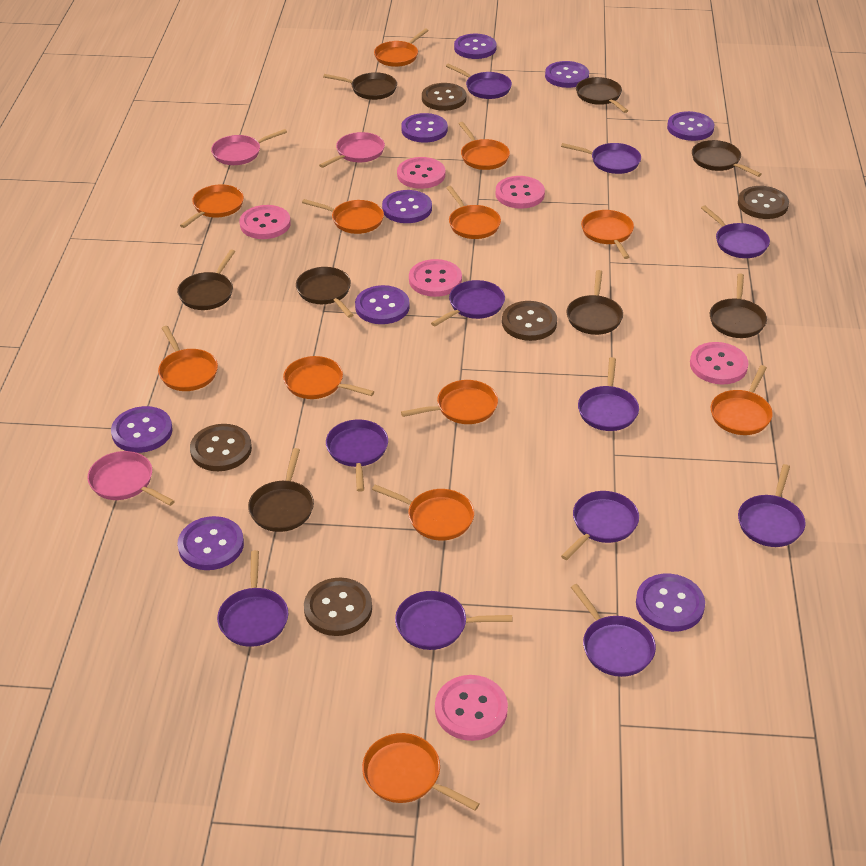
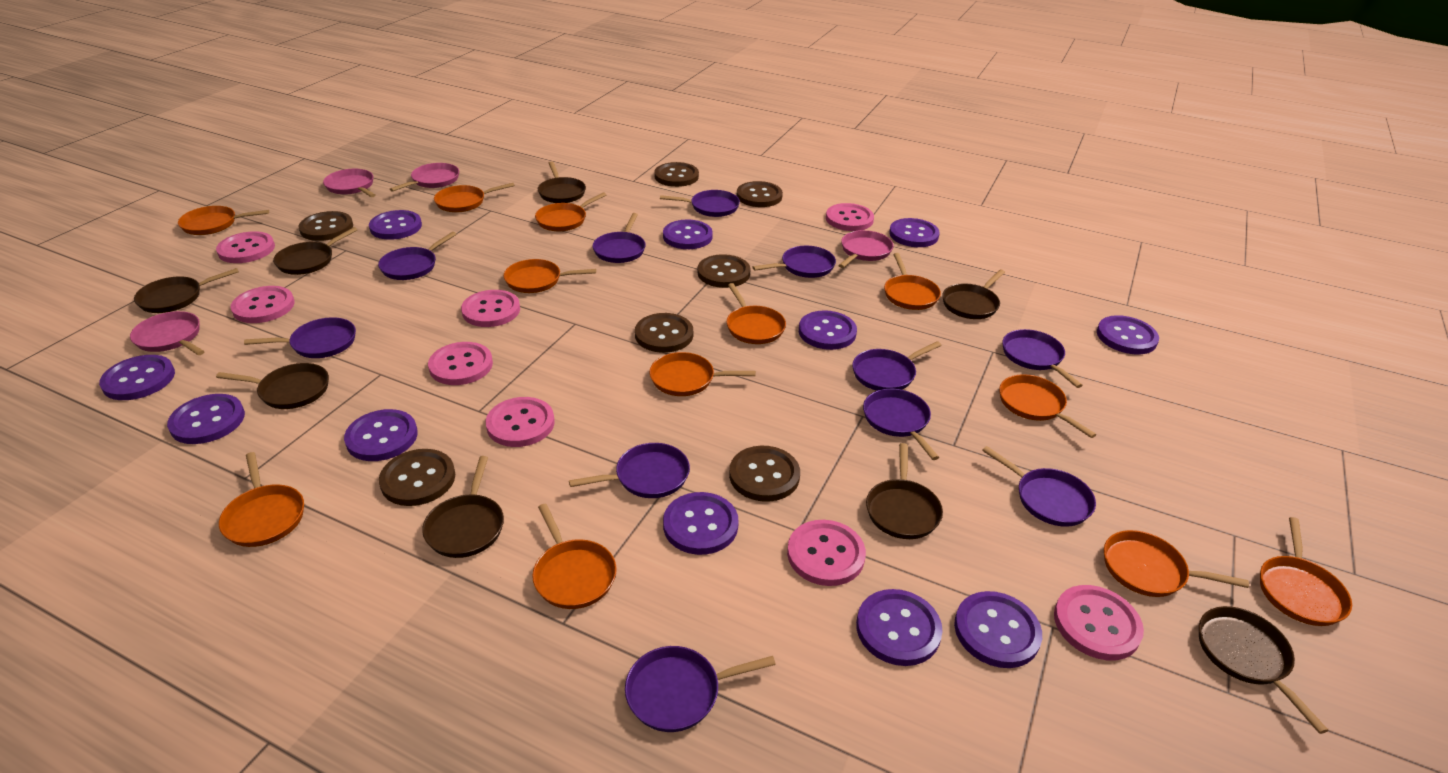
brown button: [190,424,252,471] [304,577,372,636] [422,83,467,111] [502,301,557,341] [738,186,789,219] = 5 -> [299,211,353,241] [379,449,455,506] [635,313,693,353] [654,162,699,187] [698,254,750,288] [729,446,800,502] [737,181,783,207] = 7
pink button: [240,205,291,239] [397,157,445,189] [409,259,462,297] [435,675,508,741] [496,176,545,209] [690,342,748,385] = 6 -> [216,231,275,263] [230,286,295,323] [428,342,493,385] [461,290,520,327] [486,397,555,447] [787,520,866,586] [826,203,874,231] [1054,585,1144,660] = 8
pink pan: [87,451,175,506] [211,129,287,165] [319,132,385,168] = 3 -> [130,311,205,355] [323,169,375,197] [390,163,459,192] [838,230,894,268] = 4
purple button: [111,406,173,453] [177,516,244,570] [355,285,410,324] [382,190,432,223] [401,113,448,143] [454,34,497,59] [545,61,589,88] [636,573,705,632] [667,111,714,141] = 9 -> [99,355,175,400] [167,394,245,444] [344,409,418,461] [369,210,422,240] [663,220,713,249] [663,492,739,555] [799,310,857,350] [856,589,943,666] [889,218,940,247] [954,591,1042,668] [1097,315,1159,355] = 11

